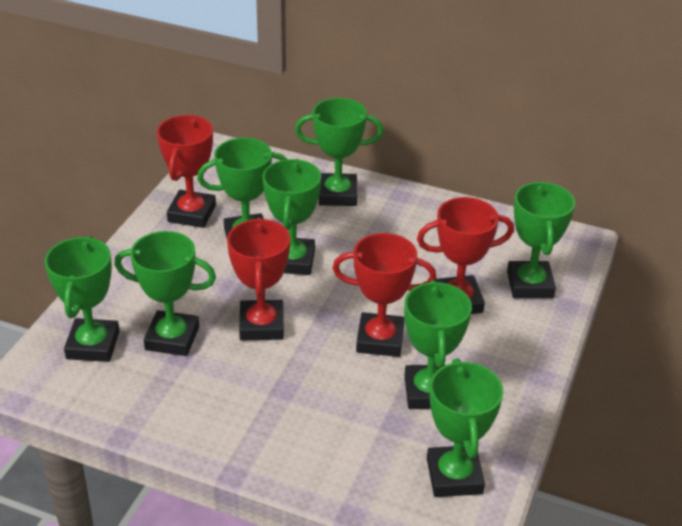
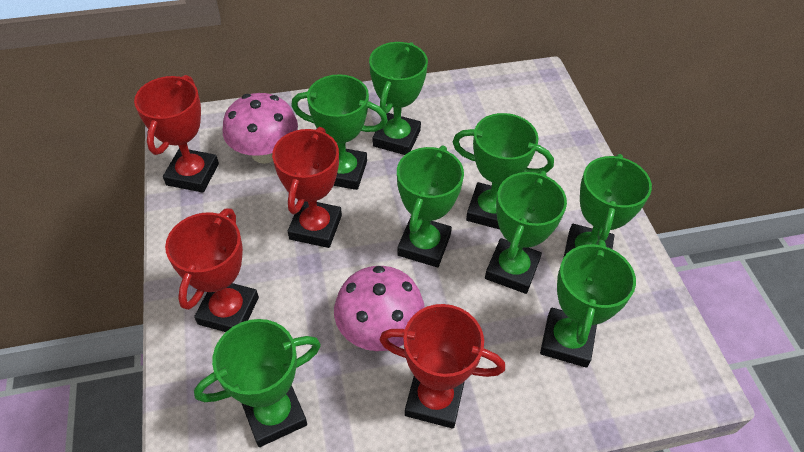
pink mushroom: none = 0 -> [223,93,298,164] [334,266,425,351] = 2

